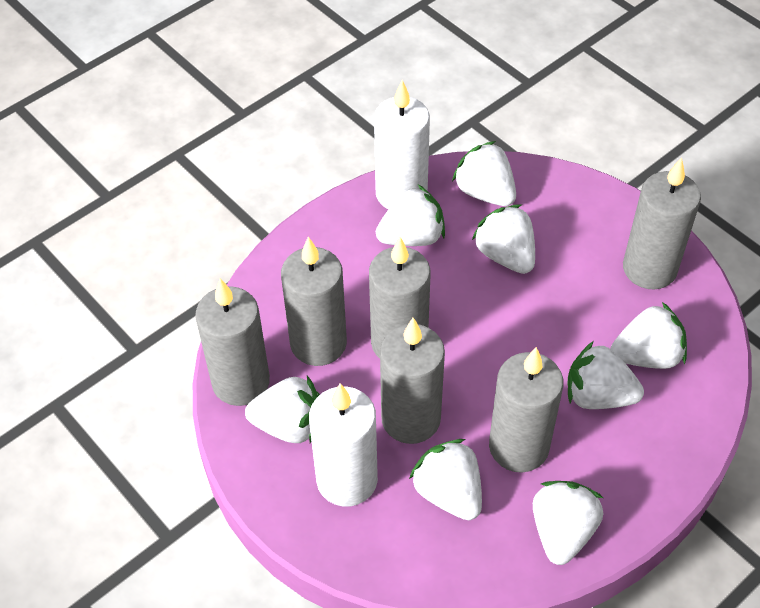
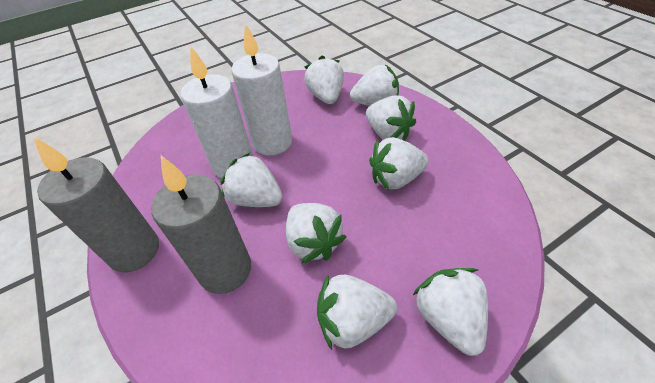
grey candle: [195,278,270,406] [281,237,347,366] [369,236,431,358] [380,318,445,444] [489,347,563,473] [623,157,701,290] = 6 -> [33,136,159,272] [151,156,251,294] = 2

